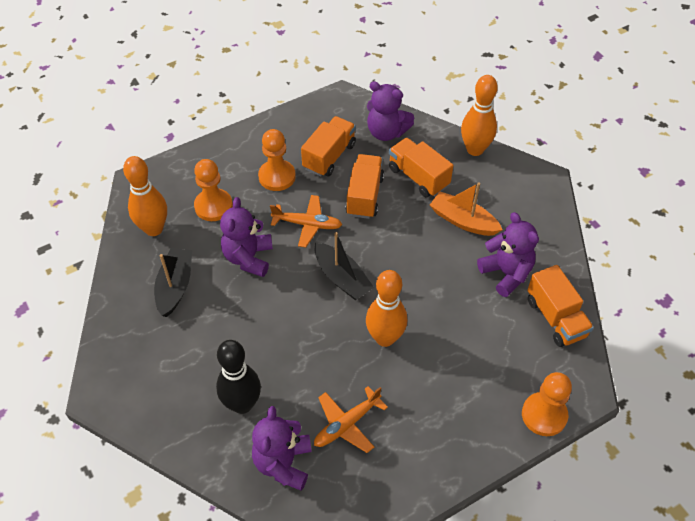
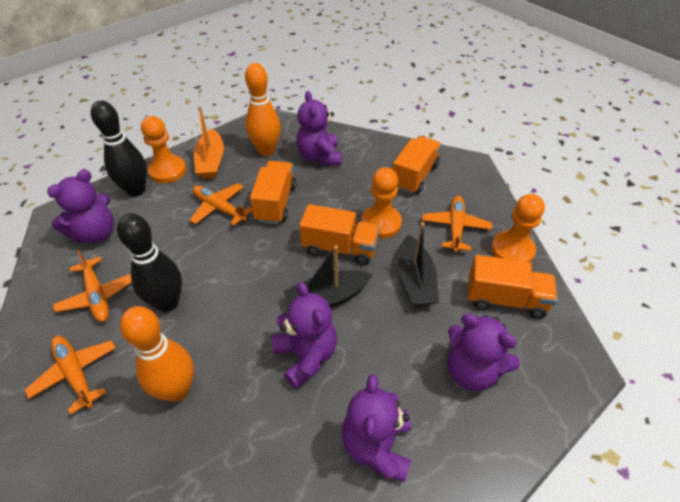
black bowling pin: [216,340,261,414] = 1 -> [91,100,147,196] [117,213,182,312] = 2
orange bowling pin: [123,156,167,236] [366,270,407,347] [461,75,498,156] = 3 -> [120,306,194,402] [245,63,281,156] = 2
orange plane: [270,195,342,247] [314,386,388,453] = 2 -> [25,336,116,415] [53,250,132,322] [190,183,252,226] [422,196,492,252] = 4
purple teddy bear: [220,197,273,277] [252,406,312,491] [367,81,414,141] [477,212,539,297] = 4 -> [47,170,114,243] [271,282,337,389] [296,91,342,165] [342,374,411,482] [447,314,520,391] = 5

